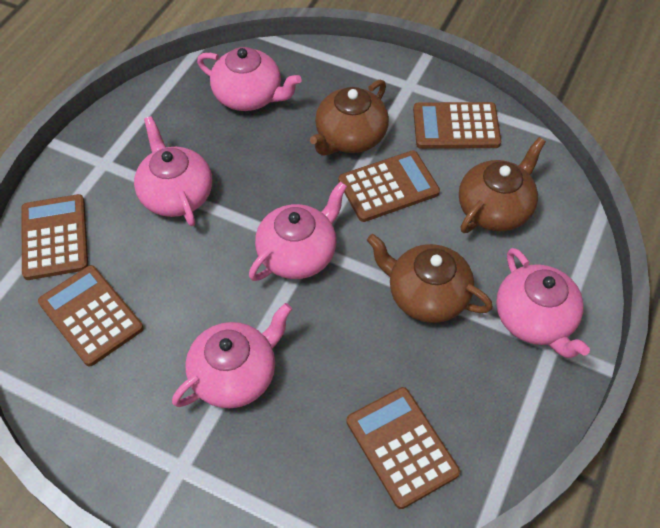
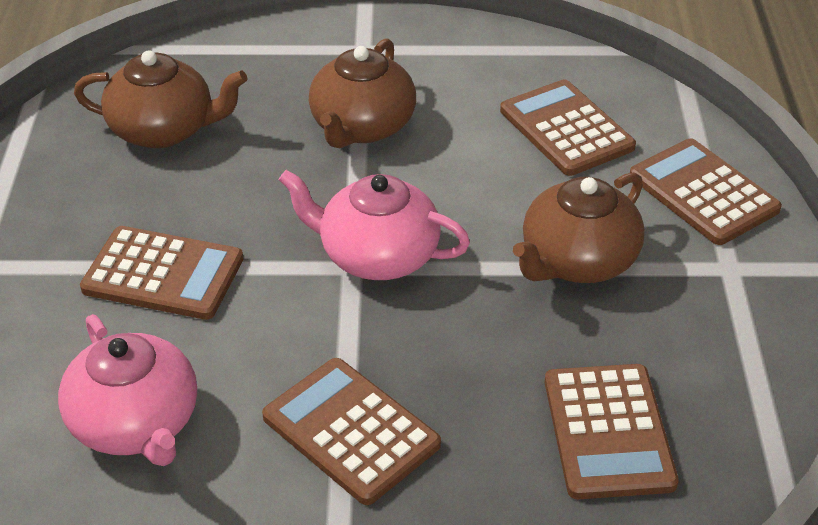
pink teapot: [134,116,212,226] [172,303,292,408] [197,47,301,111] [249,181,347,281] [496,248,590,358] = 5 -> [58,314,197,466] [279,170,470,280] = 2

